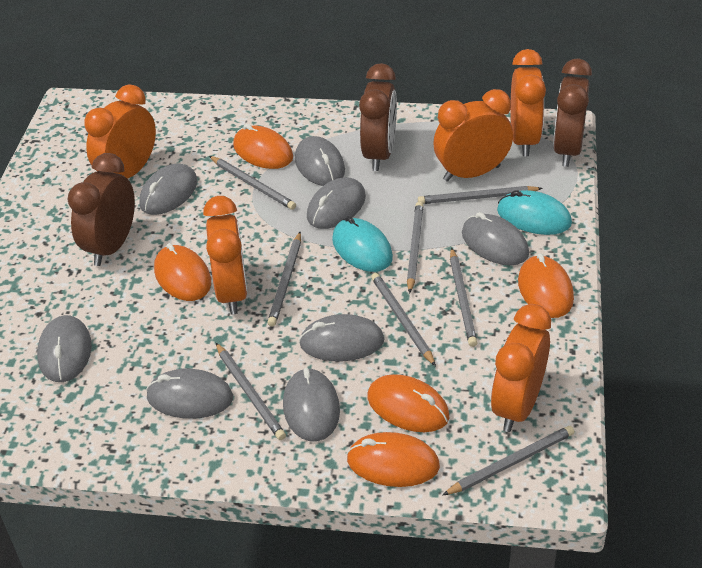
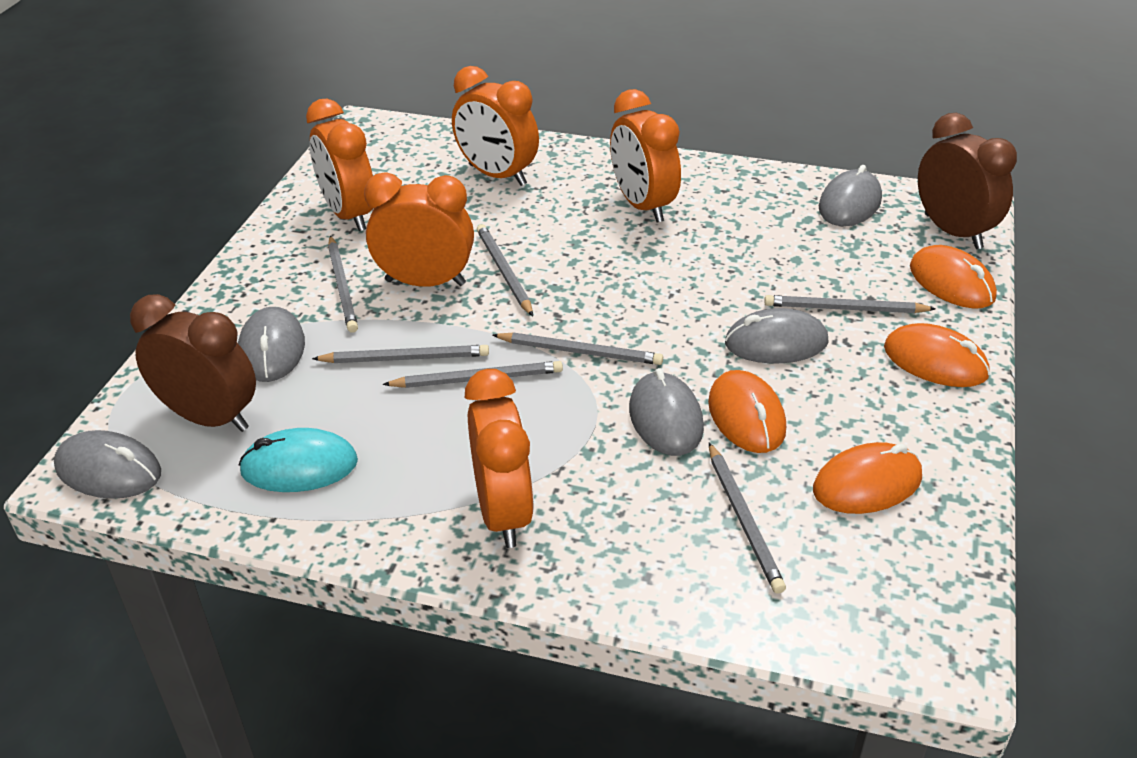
brown clock: [67,153,135,266] [359,63,397,171] [553,58,592,167] = 3 -> [130,294,256,432] [918,113,1017,249] = 2
grey mouse: [37,315,92,382] [139,164,197,215] [146,369,233,419] [283,368,340,441] [295,136,345,186] [299,314,385,361] [307,177,366,229] [462,212,529,265] = 8 -> [54,430,161,499] [238,307,305,382] [629,368,704,456] [725,308,829,364] [819,165,882,226] = 5
grey pencil: [209,156,296,210] [216,343,286,440] [267,232,301,327] [371,273,436,366] [407,202,424,294] [418,186,543,204] [442,426,574,496] [450,248,478,347] = 8 -> [312,345,489,363] [328,236,358,333] [382,361,563,388] [477,224,533,316] [492,333,663,365] [709,443,786,594] [764,295,936,313] = 7
orange mouse: [154,243,211,301] [233,124,293,169] [347,432,440,487] [368,374,449,432] [518,253,574,318] = 5 -> [708,370,786,453] [813,442,922,514] [884,323,990,387] [910,245,997,308] = 4
turquoise mouse: [332,216,393,272] [497,190,572,235] = 2 -> [239,428,358,492] = 1

